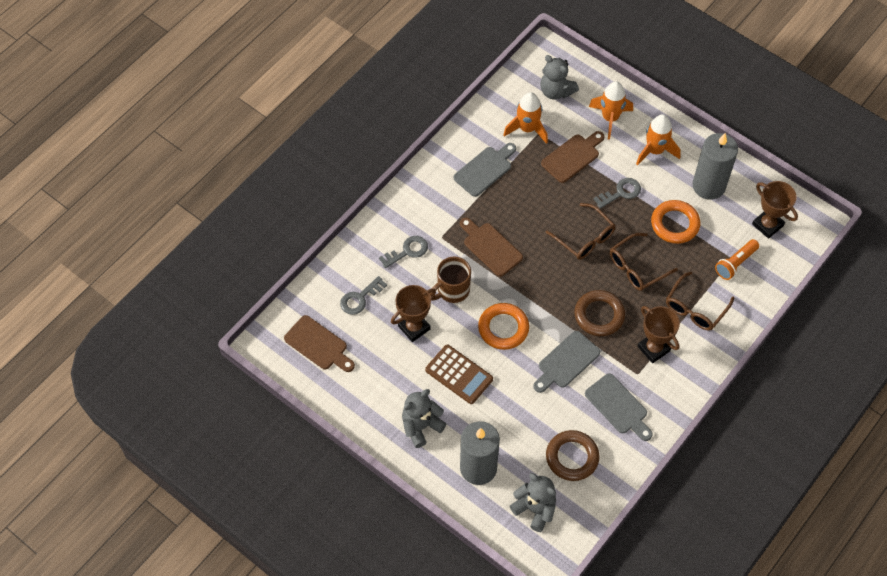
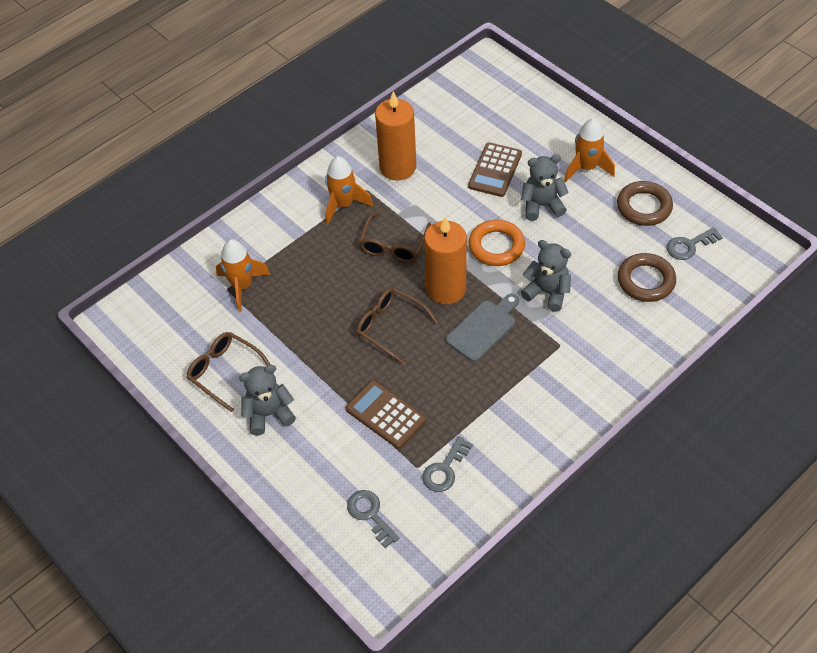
brown calculator: [425,345,493,404] = 1 -> [346,380,426,449] [468,142,522,197] = 2
brown cutting board: [284,315,355,372] [460,218,523,277] [541,131,605,183] = 3 -> none = 0
brown mug: [429,256,471,303] = 1 -> none = 0
brown trophy: [391,285,436,342] [638,306,680,363] [752,181,798,239] = 3 -> none = 0
grey candle: [460,421,500,485] [692,133,738,200] = 2 -> none = 0
grey cutting board: [454,143,516,197] [533,331,600,393] [585,373,653,441] = 3 -> [446,294,519,362] = 1
orange candle: none = 0 -> [375,91,416,180] [424,217,467,304] = 2
orange flashlight: [715,239,759,280] = 1 -> none = 0
orange ring: [478,303,529,350] [651,200,700,244] = 2 -> [469,220,525,266] = 1

